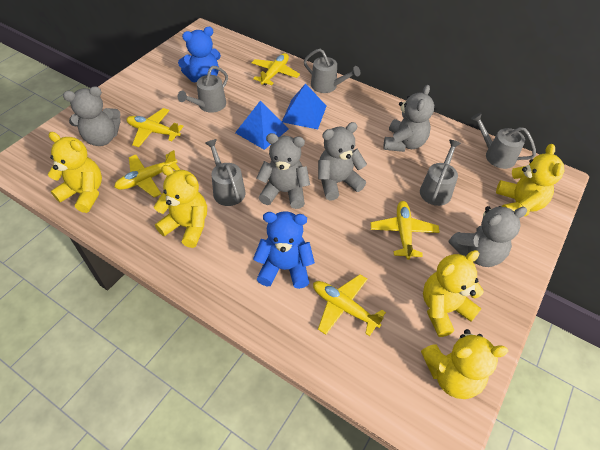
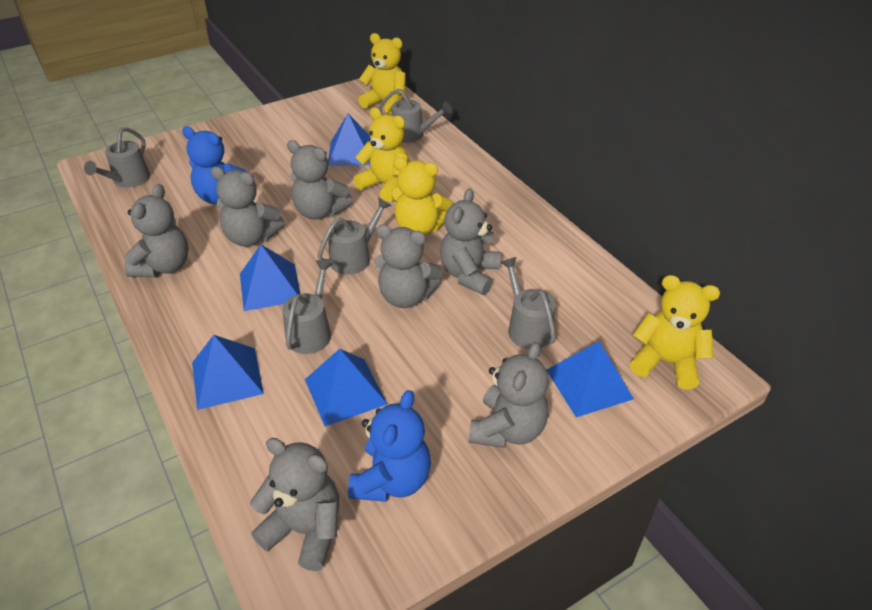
blue pyramid: [235,100,289,150] [282,83,326,129] = 2 -> [192,335,264,410] [240,245,301,311] [305,349,387,427] [328,114,371,166] [547,341,634,417] = 5
grey teddy bear: [63,86,121,146] [257,133,310,209] [318,122,367,201] [383,85,434,152] [448,206,527,267] = 5 -> [124,184,189,278] [211,167,285,247] [250,438,339,571] [287,140,353,220] [375,225,443,308] [440,188,501,295] [469,342,549,448] = 7
yellow plane: [114,150,180,198] [127,108,184,147] [252,53,300,85] [313,274,386,336] [370,201,440,260] = 5 -> none = 0
yellow teddy bear: [48,132,102,213] [154,165,207,248] [421,329,509,399] [423,250,484,337] [496,144,564,216] = 5 -> [353,107,409,202] [358,33,406,115] [392,157,453,235] [630,275,720,390] = 4

